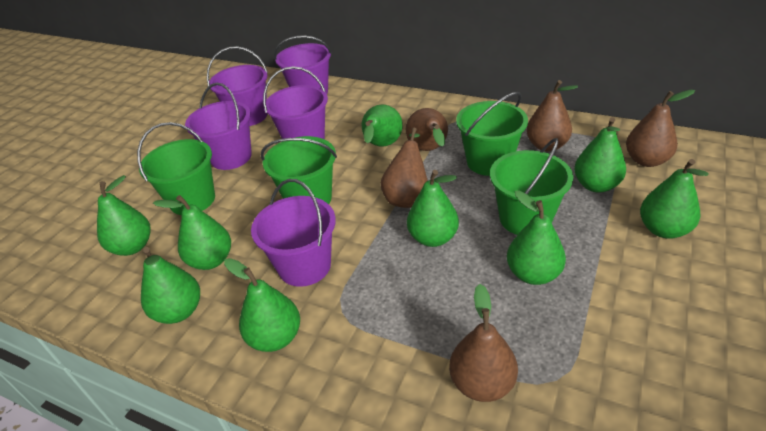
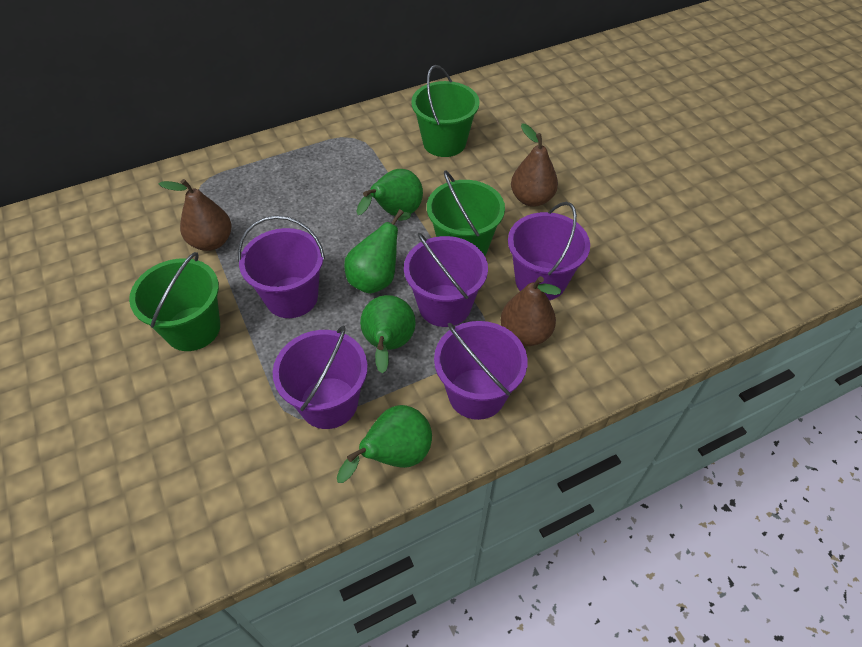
brown pear: [380,128,428,208] [406,108,448,151] [449,284,518,402] [526,80,578,152] [626,90,695,167] = 5 -> [159,179,232,251] [501,276,561,346] [511,124,558,207] = 3
green bucket: [137,122,215,215] [261,136,337,204] [456,92,528,176] [490,138,573,235] = 4 -> [129,252,220,351] [411,65,480,157] [427,170,505,256] = 3
green pear: [97,175,151,256] [141,247,200,324] [153,195,231,270] [224,258,300,352] [362,104,403,147] [407,170,459,247] [507,190,566,285] [574,117,626,192] [640,159,709,239] = 9 -> [337,405,432,483] [344,209,411,294] [356,169,423,216] [360,295,416,374] = 4

